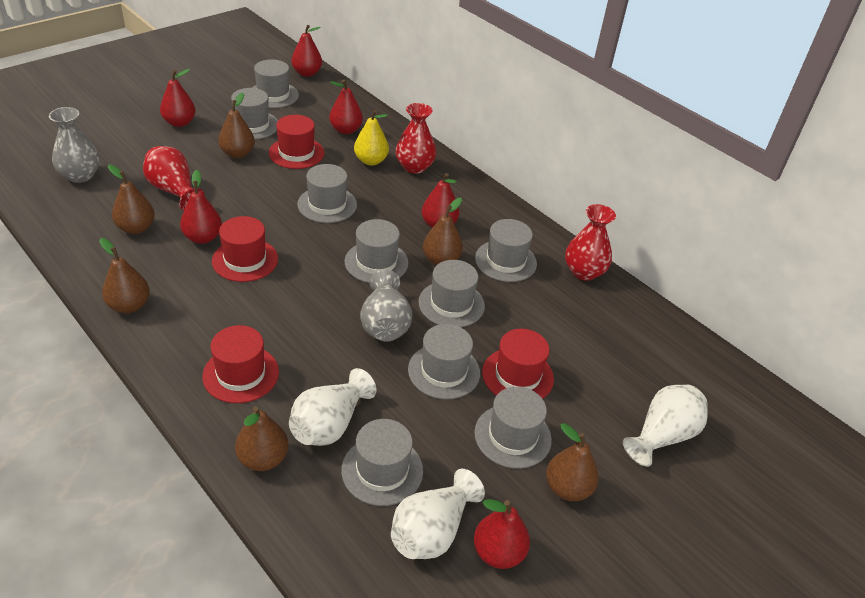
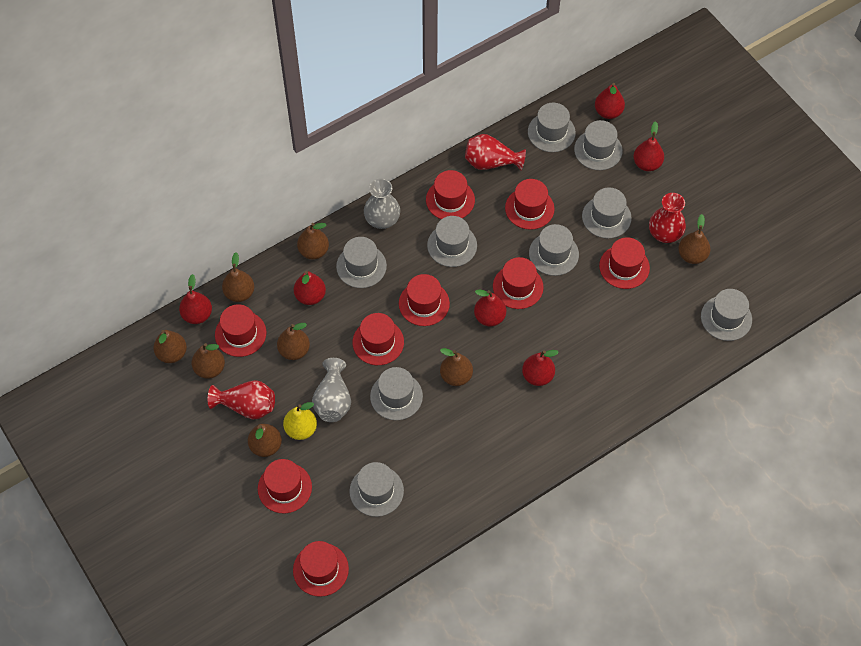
brown pear: [99,238,150,313] [108,164,155,234] [218,93,255,158] [235,406,289,471] [423,198,463,265] [546,423,599,501] = 6 -> [153,330,187,363] [192,343,225,379] [222,252,254,302] [248,424,282,457] [277,323,310,360] [297,223,329,260] [440,348,473,386] [678,214,711,264] = 8
red hat: [202,325,279,403] [212,216,278,282] [269,115,324,169] [482,329,554,399] = 4 -> [215,304,266,357] [258,459,312,513] [293,541,349,597] [353,313,404,365] [399,274,450,326] [426,170,475,219] [493,257,544,309] [505,179,555,230] [599,237,650,289] = 9
white vase: [289,368,376,446] [391,469,485,559] [623,385,708,467] = 3 -> none = 0

